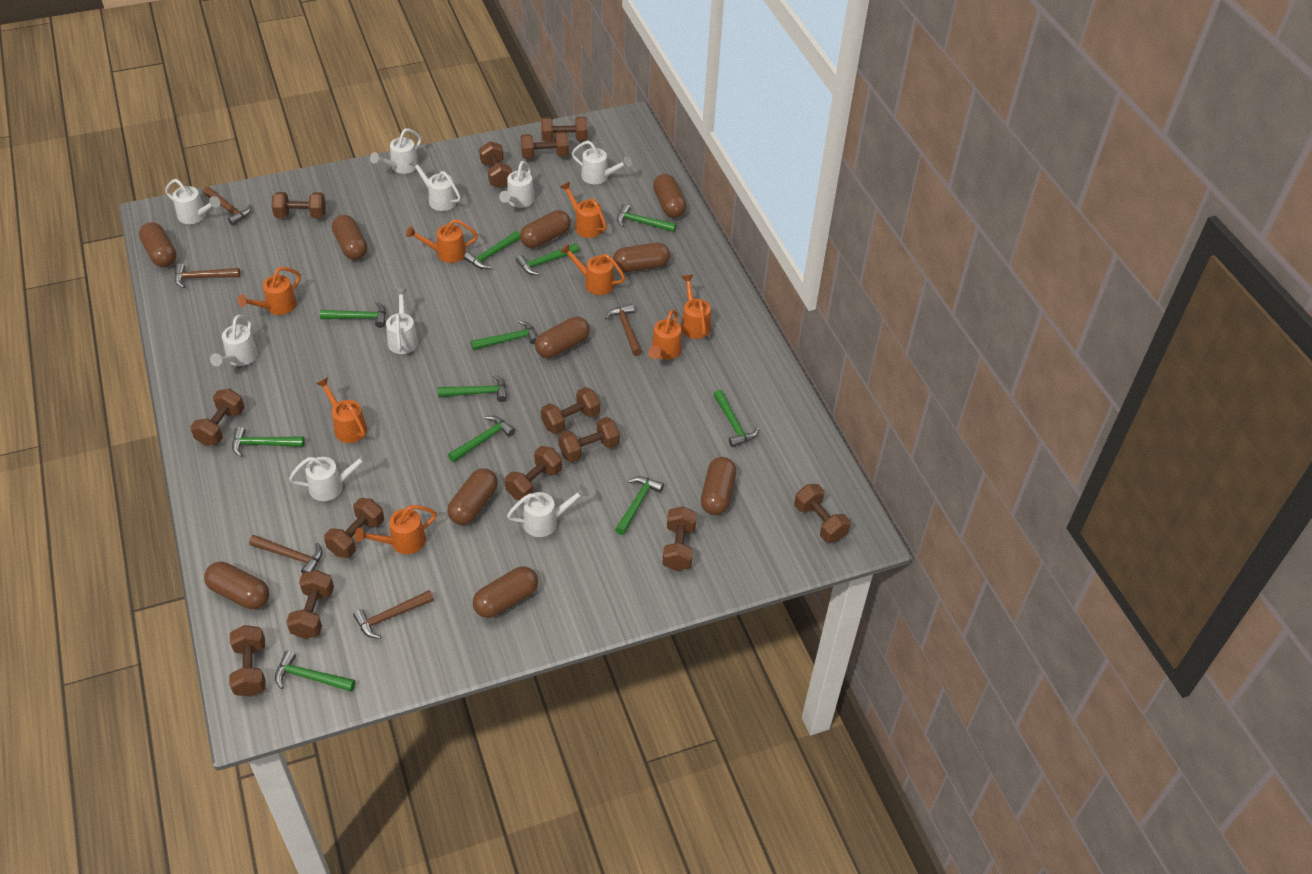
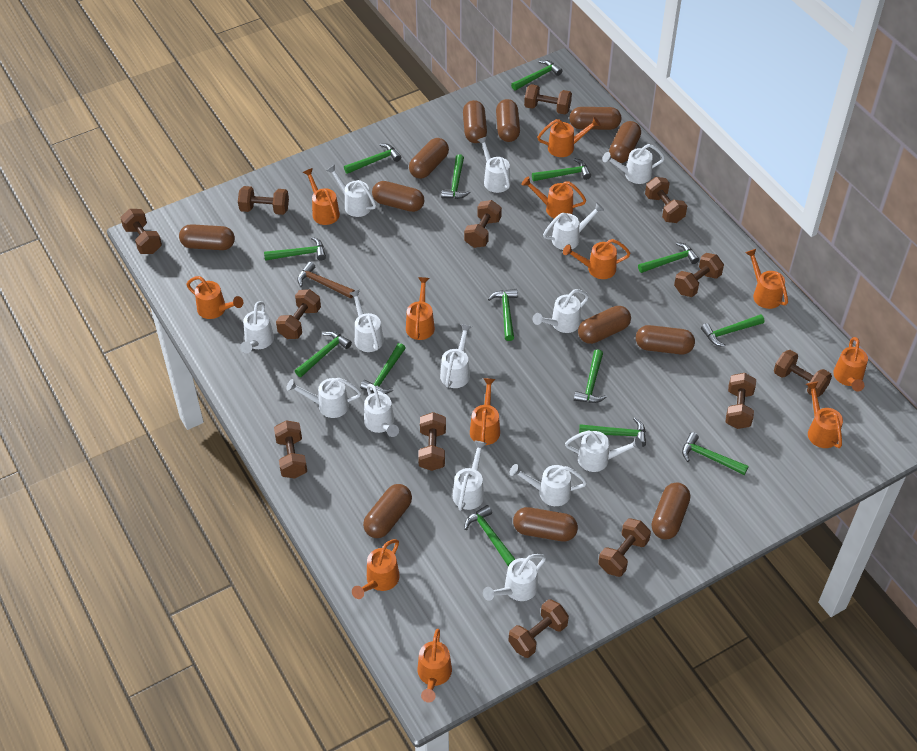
brown capsule: [139,222,177,267] [204,562,270,610] [332,215,367,260] [447,468,498,525] [473,566,538,618] [520,210,571,248] [535,316,590,358] [613,242,670,272] [653,174,686,218] [701,457,736,515] = 10 -> [179,224,235,250] [363,484,412,538] [372,181,425,212] [409,138,449,179] [463,100,487,143] [496,99,520,142] [513,507,578,541] [569,107,622,130] [578,306,631,344] [609,121,641,163] [636,325,695,354] [651,482,690,540] = 12
brown hammer: [174,263,240,288] [203,186,251,226] [249,535,323,574] [353,590,434,639] [605,304,642,356] = 5 -> [297,262,355,298] = 1
green hammer: [232,427,305,457] [275,650,356,692] [320,302,386,328] [438,374,507,402] [448,416,515,462] [464,231,520,269] [471,320,538,350] [516,243,579,275] [615,476,664,535] [617,204,676,232] [713,390,759,447] = 11 -> [264,237,326,261] [295,331,352,377] [344,143,401,174] [360,343,405,394] [441,154,470,199] [464,505,515,566] [488,289,518,341] [511,60,562,91] [532,158,591,181] [574,349,607,403] [579,417,646,447] [638,242,699,273] [682,432,748,475] [701,314,764,347] = 14
orange watering can: [238,267,301,315] [316,377,367,443] [355,505,437,554] [406,219,478,263] [560,182,607,238] [560,244,625,295] [648,310,682,360] [681,275,711,339] = 8 -> [186,276,243,319] [303,168,340,225] [352,539,400,599] [406,277,435,340] [418,629,452,702] [470,378,500,445] [522,176,586,219] [537,117,600,157] [563,239,631,279] [745,249,788,309] [806,382,843,448] [833,337,868,392] = 12
white watering can: [165,179,220,224] [210,315,258,366] [289,450,371,501] [370,129,422,174] [386,288,419,354] [409,158,461,211] [499,161,535,208] [507,484,589,537] [572,141,632,184] = 9 -> [240,301,274,353] [286,378,361,418] [326,165,376,217] [349,290,384,352] [364,384,399,437] [440,324,472,388] [453,440,487,511] [478,136,511,193] [483,554,546,601] [510,464,587,506] [533,289,589,333] [543,202,604,250] [565,431,642,472] [602,144,665,184] = 14

